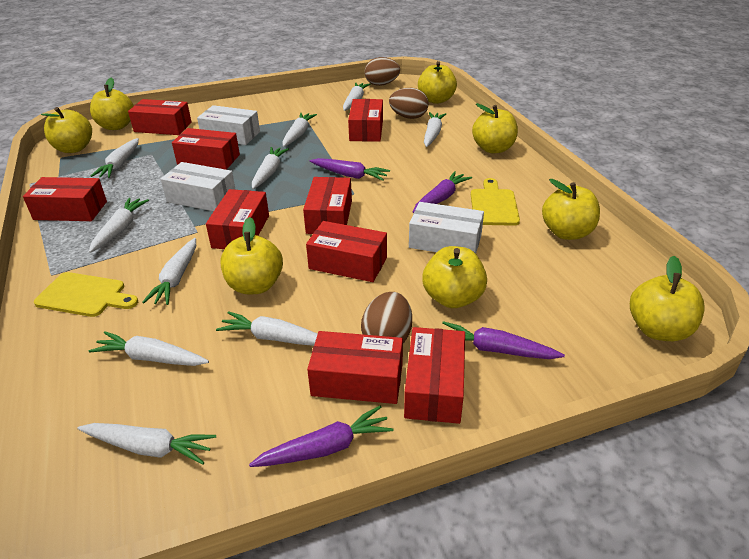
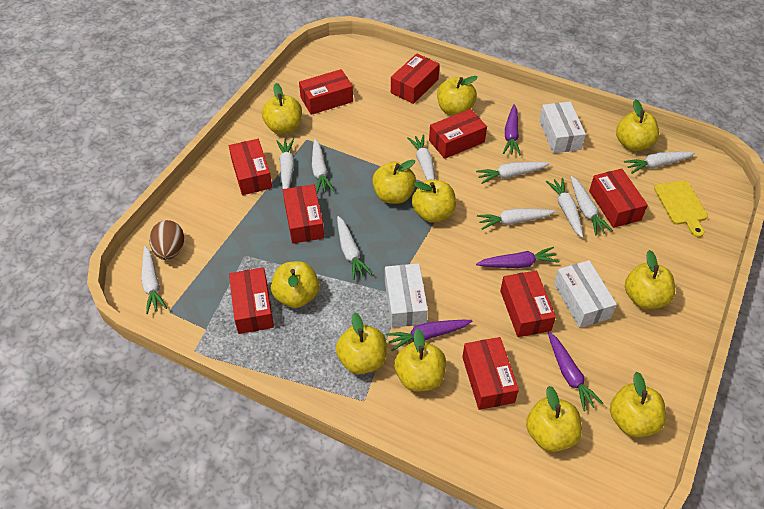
brown egg: [361,292,412,343] [365,57,400,86] [389,88,429,119] = 3 -> [149,220,184,260] = 1
yellow apple: [41,107,92,153] [90,78,134,130] [220,217,283,294] [418,61,457,104] [422,246,487,308] [472,103,518,153] [542,179,600,240] [630,256,704,341] = 8 -> [262,83,302,134] [271,261,319,308] [336,312,387,374] [372,159,416,204] [394,328,446,392] [412,179,456,223] [437,76,478,116] [526,386,582,452] [610,372,666,437] [616,99,659,151] [625,250,675,309] = 11
yellow cutting board: [34,272,138,317] [471,178,520,226] = 2 -> [654,180,708,237] = 1

